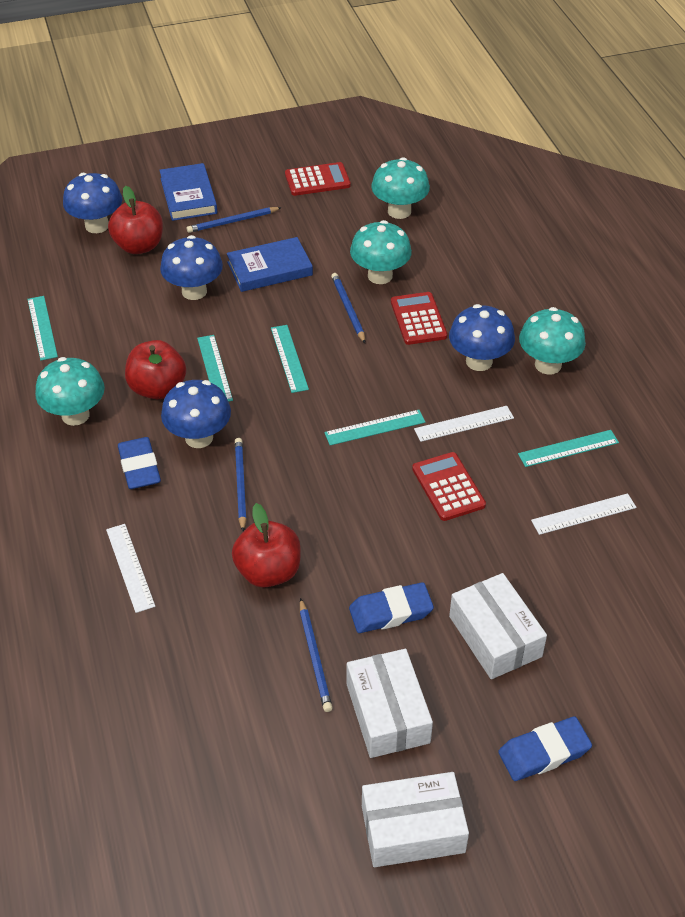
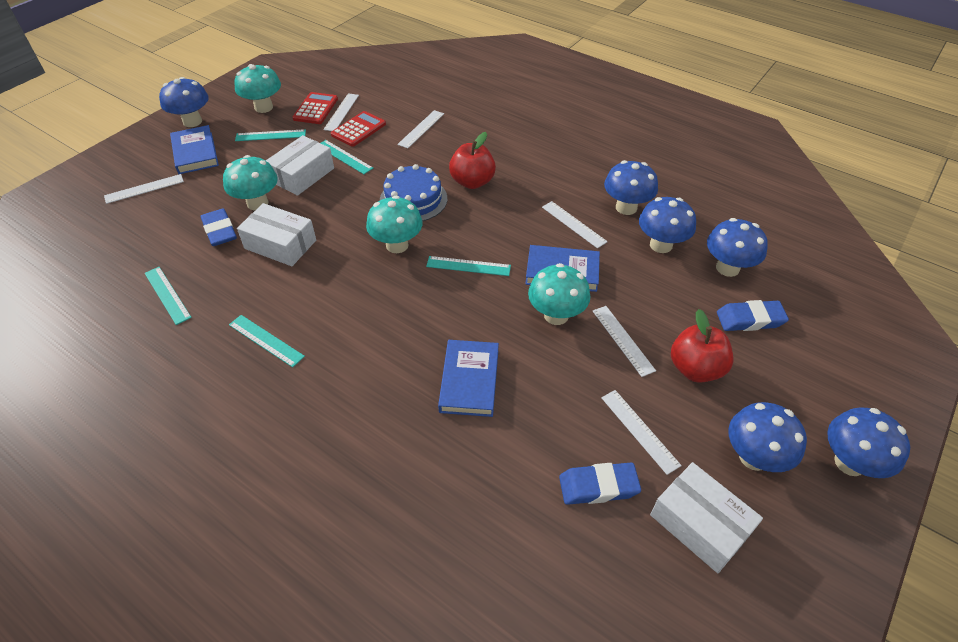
blue book: [159,163,217,221] [227,237,313,292] = 2 -> [170,125,219,174] [438,340,499,417] [525,245,600,292] = 3
blue cake: none = 0 -> [380,164,447,221] = 1
blue mushroom: [63,173,122,233] [160,235,223,300] [161,380,231,448] [449,304,515,371] = 4 -> [159,77,209,127] [604,160,658,215] [639,197,696,253] [707,218,768,277] [728,402,807,472] [827,407,910,478] = 6
blue pencil: [187,207,282,233] [235,438,247,532] [300,598,333,712] [331,273,365,343] = 4 -> none = 0
red apple: [108,186,163,254] [125,340,186,399] [232,503,301,588] = 3 -> [449,132,496,189] [671,309,733,383] = 2
red calculator: [285,162,351,196] [391,292,447,345] [412,452,486,521] = 3 -> [293,92,338,124] [331,111,386,147] = 2
white ruler: [106,524,155,613] [414,406,514,442] [531,493,637,535] = 3 -> [104,174,184,204] [323,93,359,131] [397,110,444,148] [542,201,608,248] [593,306,656,377] [601,390,682,475] = 6

